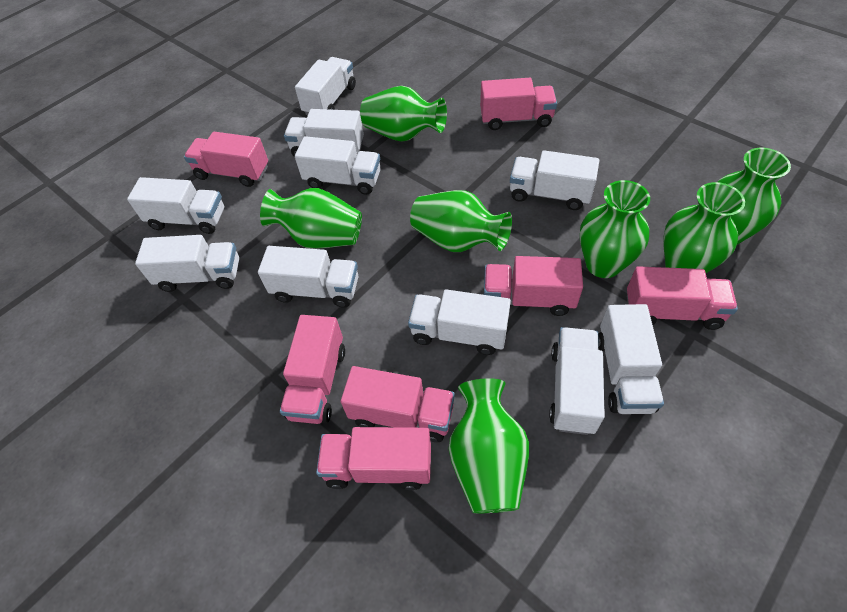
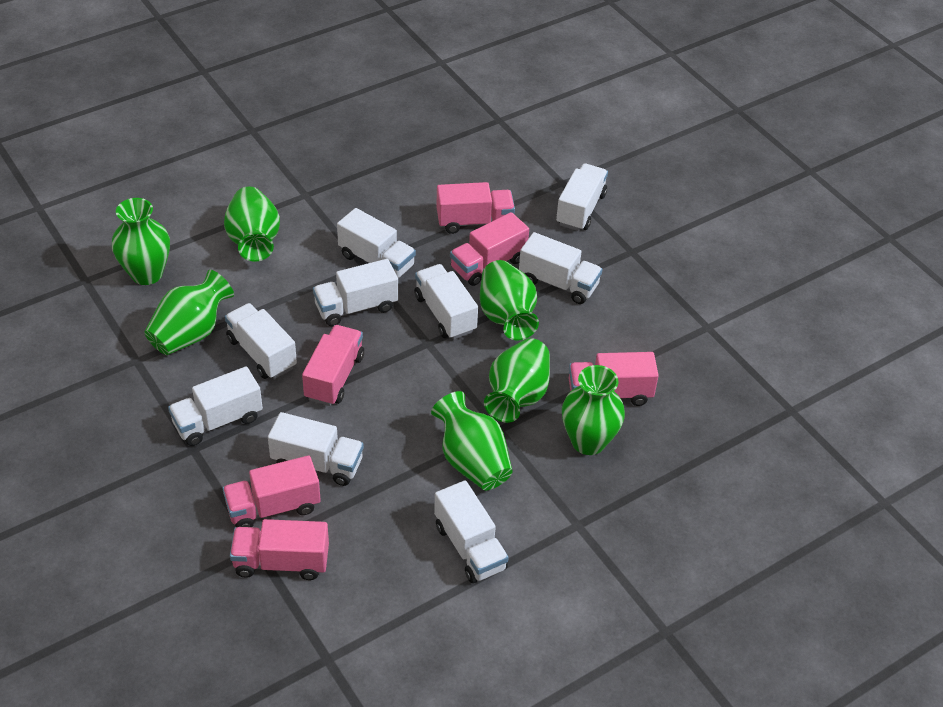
pink truck: [184,132,268,187] [280,315,345,424] [316,427,431,490] [341,366,455,442] [480,78,557,130] [484,256,583,316] [627,266,738,330] = 7 -> [222,455,321,527] [230,519,329,580] [302,325,364,406] [436,182,515,234] [450,212,529,286] [569,352,659,406] = 6
white truck: [127,177,225,234] [135,235,239,292] [258,246,358,308] [284,109,364,157] [295,57,356,115] [295,136,381,195] [408,289,511,355] [510,150,599,210] [549,327,605,435] [598,304,664,414] = 10 -> [168,366,263,446] [225,303,297,379] [268,412,364,486] [313,259,398,326] [337,208,416,278] [414,264,478,339] [434,480,509,583] [519,232,603,304] [556,163,608,231] = 9

